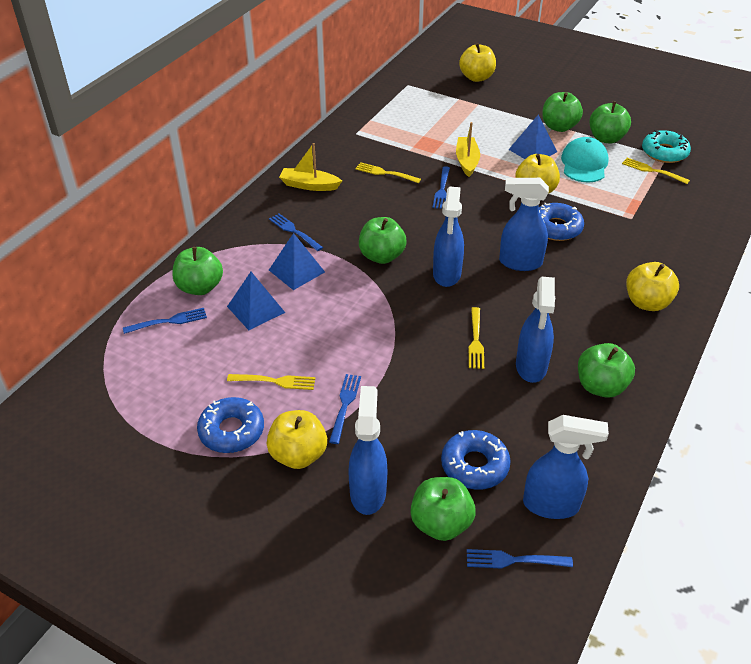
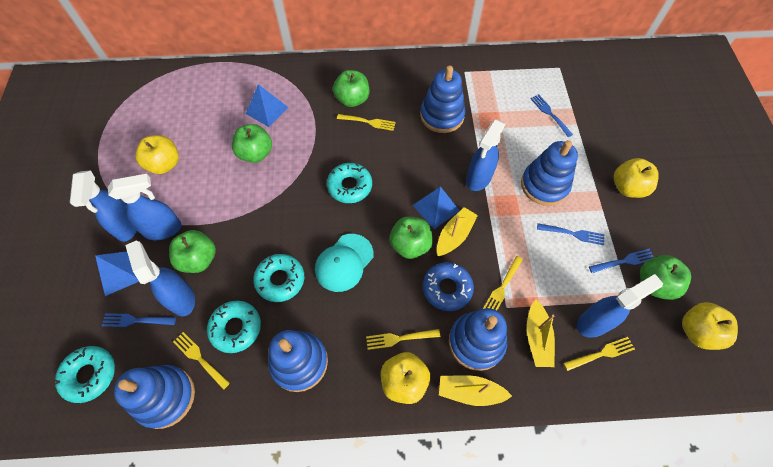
blue donut: [197,397,264,453] [441,430,511,490] [539,203,584,241] = 3 -> [423,262,474,311] = 1
blue fork: [123,308,207,334] [269,213,323,251] [329,374,361,444] [433,166,450,209] [467,549,573,569] = 5 -> [102,313,176,327] [530,94,573,137] [537,223,605,245] [589,249,653,273] = 4
blue stacking toy: none = 0 -> [114,365,195,429] [268,330,328,392] [420,65,466,133] [449,308,507,371] [521,140,578,206] = 5
green apple: [172,247,223,295] [359,217,407,264] [411,477,476,541] [542,92,583,132] [578,343,635,398] [589,101,631,144] = 6 -> [169,230,216,273] [232,124,272,163] [333,70,369,107] [389,217,433,259] [640,255,691,300] = 5
turquoise donut: [642,130,691,163] = 1 -> [55,346,115,403] [207,301,261,353] [253,254,304,302] [327,163,372,203] = 4
yellow boat: [279,143,342,191] [456,122,480,177] = 2 -> [437,207,478,256] [439,375,512,406] [527,300,555,367] = 3
yellow fork: [227,374,315,390] [355,162,421,183] [469,307,484,369] [622,158,690,184] = 4 -> [173,332,230,390] [337,114,396,131] [366,329,440,350] [483,256,523,311] [564,337,635,371] = 5

